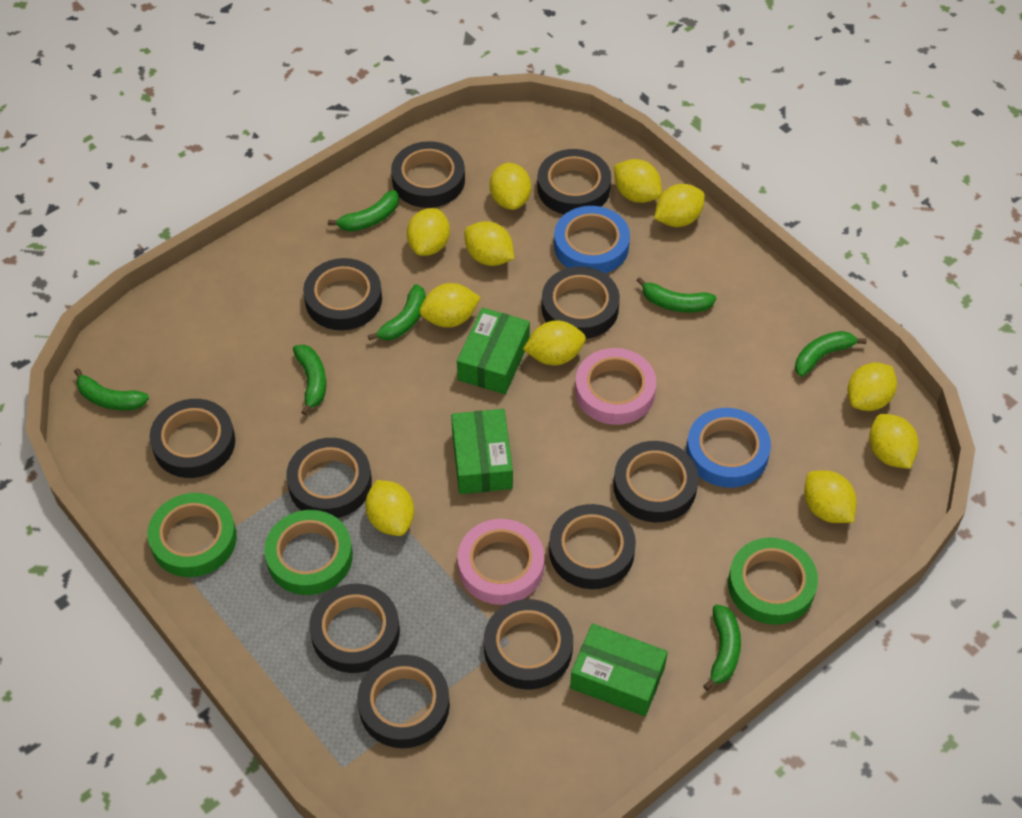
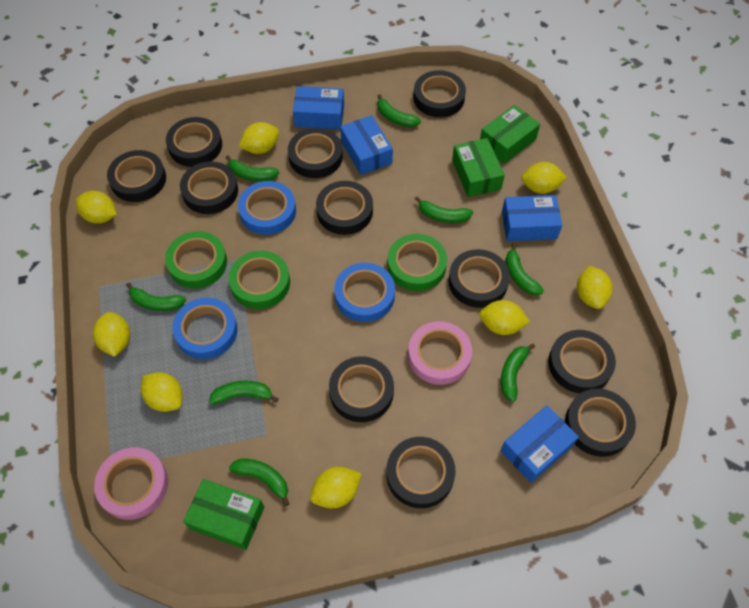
blue box: none = 0 -> [293,86,344,129] [340,115,393,175] [501,405,579,483] [502,195,562,241] = 4
blue tape: [554,206,630,274] [686,408,771,488] = 2 -> [172,297,238,359] [238,181,296,235] [334,263,395,322] = 3
green banana: [74,368,149,410] [293,345,326,415] [328,190,399,232] [368,284,426,340] [636,277,717,312] [703,605,741,691] [795,331,867,377] = 7 -> [126,282,186,311] [209,381,278,405] [226,155,280,181] [229,458,289,506] [378,94,421,127] [415,196,473,223] [501,344,535,402] [506,243,544,295] = 8
yellow lemon: [365,480,414,536] [407,208,450,256] [420,283,481,328] [464,221,514,266] [490,163,531,210] [523,321,586,365] [614,159,662,203] [654,184,705,227] [804,470,857,523] [848,363,897,411] [869,414,919,469] = 11 -> [75,191,117,224] [93,312,130,357] [141,372,182,412] [239,122,279,154] [310,467,361,508] [479,300,530,335] [521,162,567,194] [577,266,612,309] = 8

